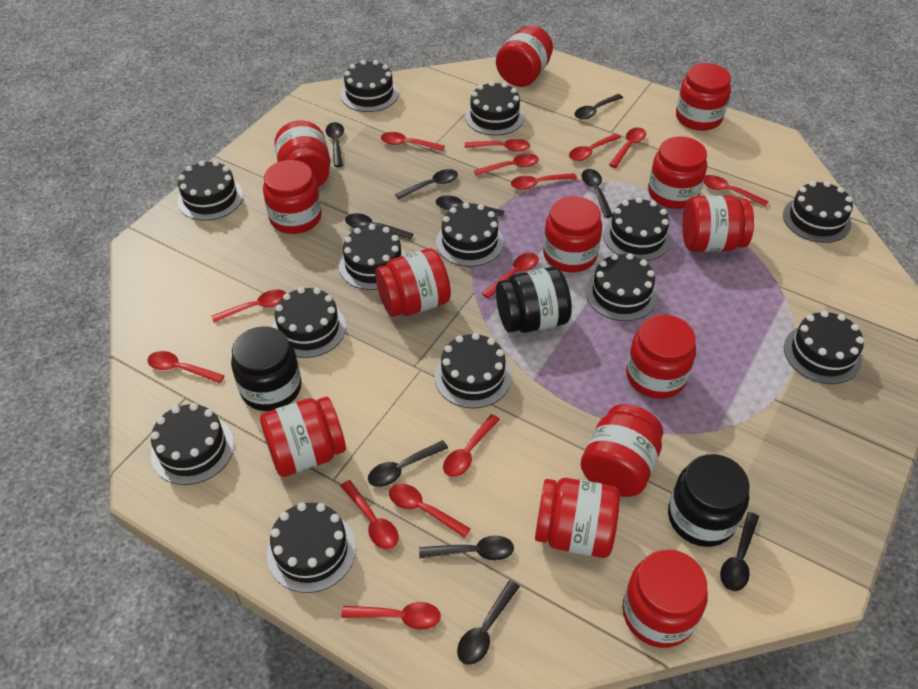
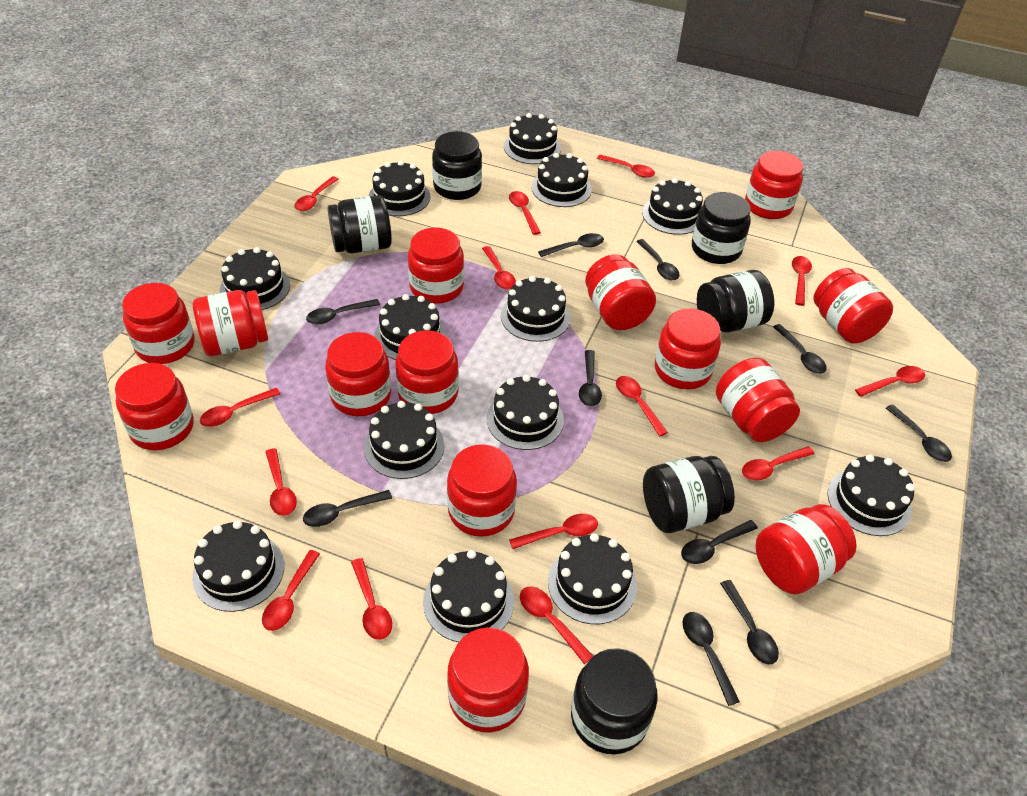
black jar: [231,326,302,411] [496,267,572,333] [668,454,750,547] = 3 -> [328,195,392,253] [432,131,482,200] [571,648,658,754] [643,456,735,533] [692,192,751,264] [697,270,774,333] = 6
red jar: [260,397,346,477] [263,160,322,234] [274,120,330,187] [375,248,451,317] [496,26,553,87] [535,478,620,558] [543,196,602,273] [581,404,663,497] [622,549,708,648] [626,315,696,399] [648,136,707,209] [676,63,731,131] [682,195,754,252] = 13 -> [115,363,194,450] [122,283,194,364] [193,290,268,356] [325,332,391,416] [395,330,459,414] [408,228,464,304] [447,444,517,537] [447,627,529,732] [585,254,656,330] [655,308,721,389] [716,358,800,442] [745,151,803,219] [756,504,857,595] [813,268,893,343] = 14

